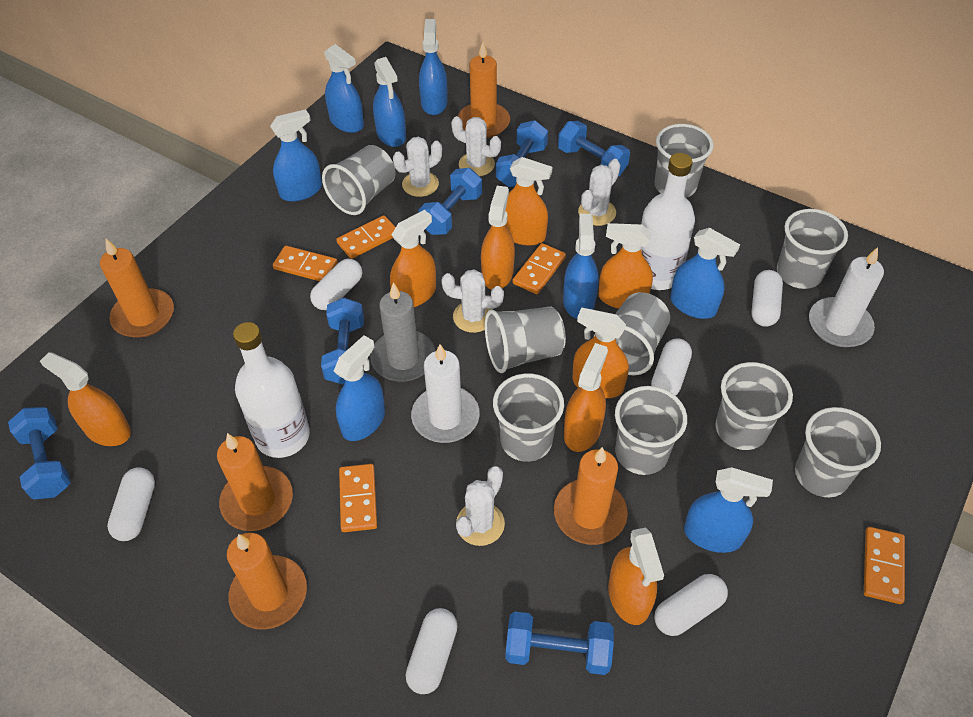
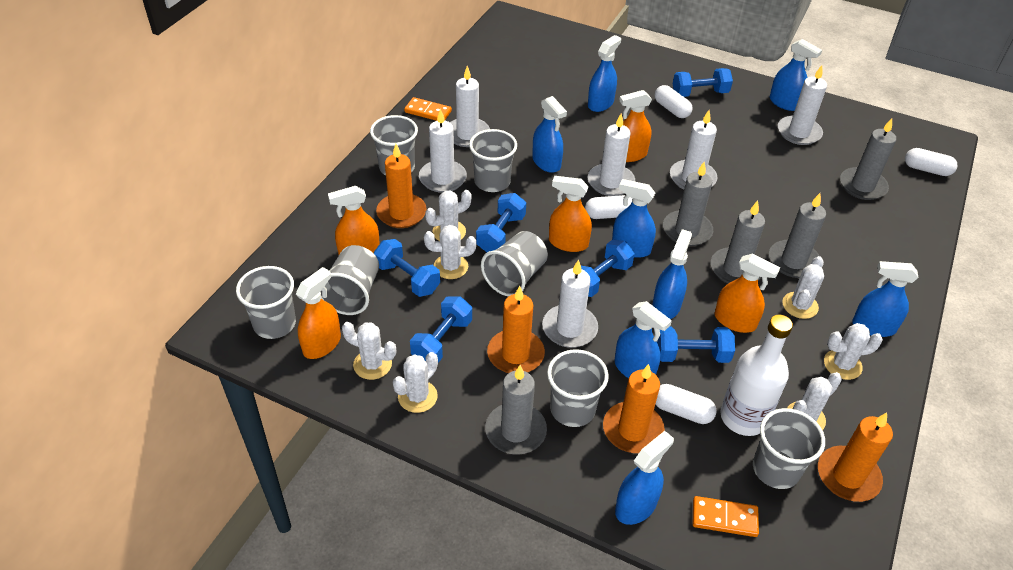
grey candle: [370,282,435,382] = 1 -> [485,365,547,455] [663,162,713,246] [711,201,765,284] [769,193,826,278] [840,118,896,200] = 5
grey cup: [322,145,396,215] [485,306,566,373] [493,373,564,462] [594,292,670,375] [615,386,687,475] [655,124,714,198] [715,362,793,450] [777,209,848,289] [795,407,881,497] = 9 -> [236,266,296,339] [321,245,379,315] [370,115,418,175] [469,129,517,192] [481,231,548,297] [547,349,609,427] [753,408,825,489] = 7
orange candle: [100,239,174,338] [217,433,293,531] [227,533,307,630] [458,42,510,138] [554,447,628,545] = 5 -> [376,144,427,228] [487,286,545,373] [603,364,665,453] [818,413,893,502] = 4
orange domino: [273,246,338,281] [336,215,396,259] [339,464,377,532] [512,243,566,294] [864,527,905,604] = 5 -> [404,97,452,121] [693,496,759,537] = 2
orange spray bottle: [40,352,131,446] [390,210,436,307] [481,186,515,290] [505,157,552,246] [564,343,608,452] [572,308,629,398] [599,223,653,309] [608,528,664,625] = 8 -> [296,267,341,359] [328,186,379,254] [549,176,592,252] [619,90,652,162] [715,253,780,333] = 5
white bottle: [233,322,310,458] [641,153,695,290] = 2 -> [721,315,793,436] = 1
white cactus: [393,137,442,197] [441,269,504,333] [451,116,501,176] [456,466,505,546] [578,159,620,226] = 5 -> [342,322,396,380] [393,352,438,413] [424,225,476,279] [425,190,472,241] [782,256,824,319] [787,372,842,430] [824,323,883,380] = 7
white candle: [411,344,480,443] [809,247,884,347] = 2 -> [419,109,467,193] [450,66,490,147] [542,260,598,348] [588,114,635,196] [670,110,718,189] [778,65,827,145] = 6
white capsule: [107,467,155,541] [310,259,362,310] [405,608,458,694] [651,338,692,396] [654,574,728,636] [751,270,783,327] = 6 -> [585,195,632,219] [655,85,692,118] [655,384,717,424] [905,148,958,176] = 4

